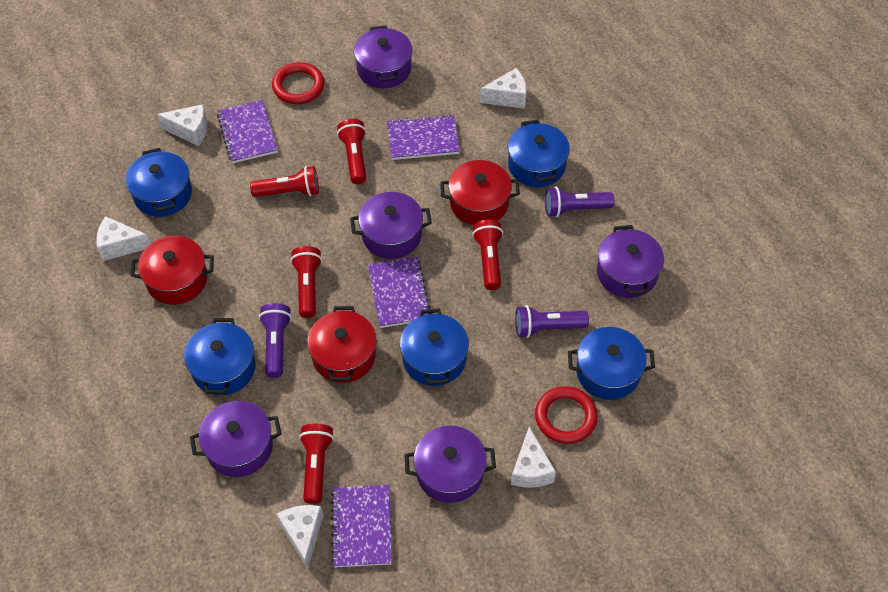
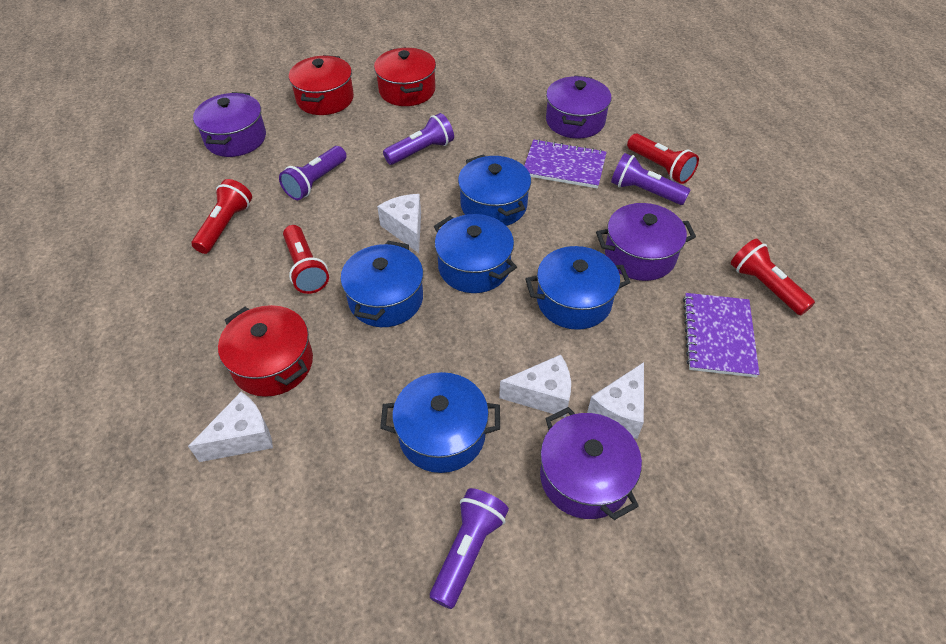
purple flashlight: [259,303,292,378] [515,305,589,338] [545,187,614,217] = 3 -> [279,146,347,200] [383,113,454,165] [430,488,509,609] [611,153,690,205] = 4
purple notebook: [217,100,278,163] [331,485,392,567] [368,257,432,328] [387,114,460,160] = 4 -> [524,139,607,188] [683,293,759,377] = 2
purple pot: [190,401,281,477] [350,192,432,259] [354,25,412,88] [404,426,496,503] [597,225,664,298] = 5 -> [193,92,266,157] [540,407,642,520] [546,76,611,139] [596,203,696,281] = 4
red flashlight: [250,166,319,197] [290,246,322,318] [299,424,334,504] [337,119,366,184] [472,220,503,290] = 5 -> [192,179,252,254] [283,225,329,294] [627,134,699,184] [731,239,815,315] = 4
red ring: [272,62,324,104] [535,386,598,444] = 2 -> none = 0
white cheese: [96,216,150,261] [157,104,208,146] [277,505,323,569] [480,68,527,109] [511,427,556,488] = 5 -> [188,392,273,462] [377,194,421,253] [499,354,571,417] [587,362,644,439] = 4

